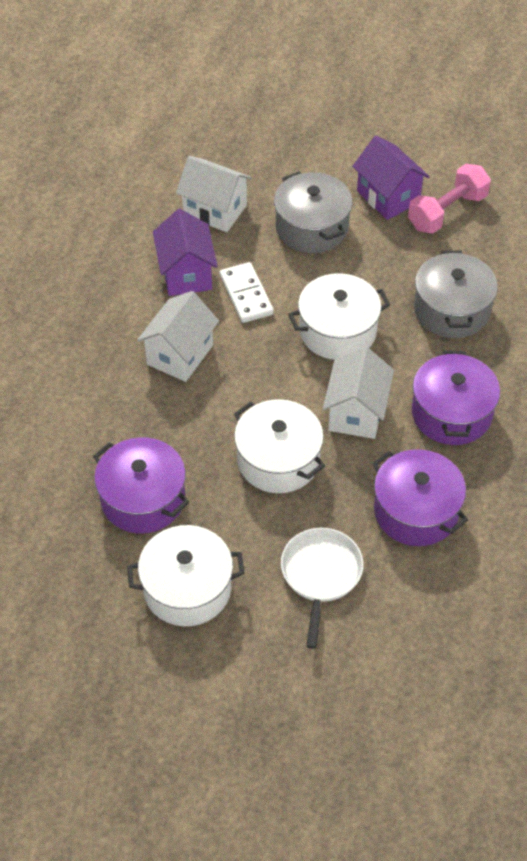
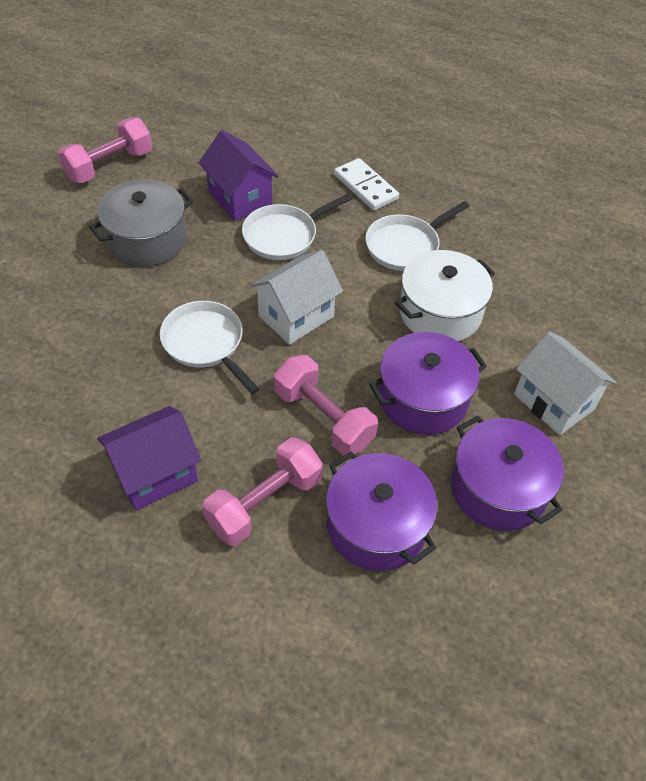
grey pot: [274,171,352,253] [414,251,498,338] = 2 -> [89,180,193,267] = 1
pink dumbbell: [408,164,491,234] = 1 -> [58,118,152,183] [202,437,323,546] [274,355,378,456] = 3
white house: [137,291,219,382] [176,156,252,232] [323,346,394,439] = 3 -> [250,250,343,345] [514,331,617,435] = 2
white pan: [281,528,363,649] = 1 -> [160,301,260,394] [242,194,352,260] [365,201,470,271] = 3
white pot: [127,525,245,626] [234,399,325,493] [288,273,390,360] = 3 -> [395,250,495,341] = 1

